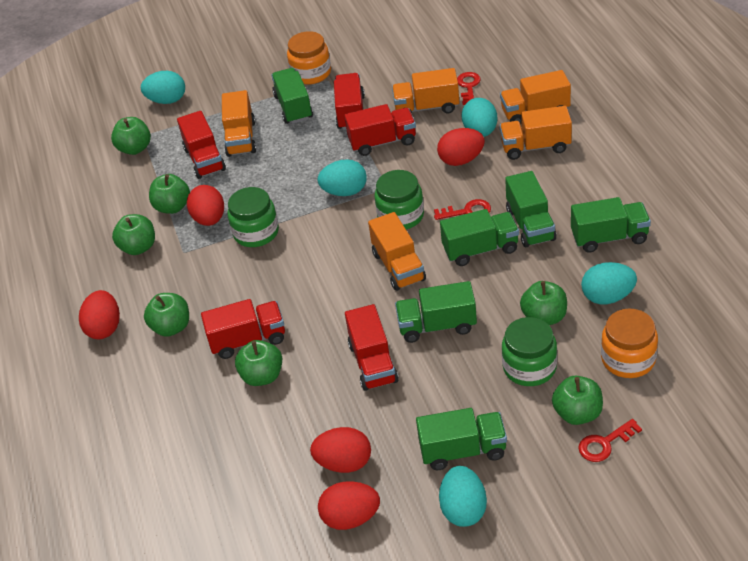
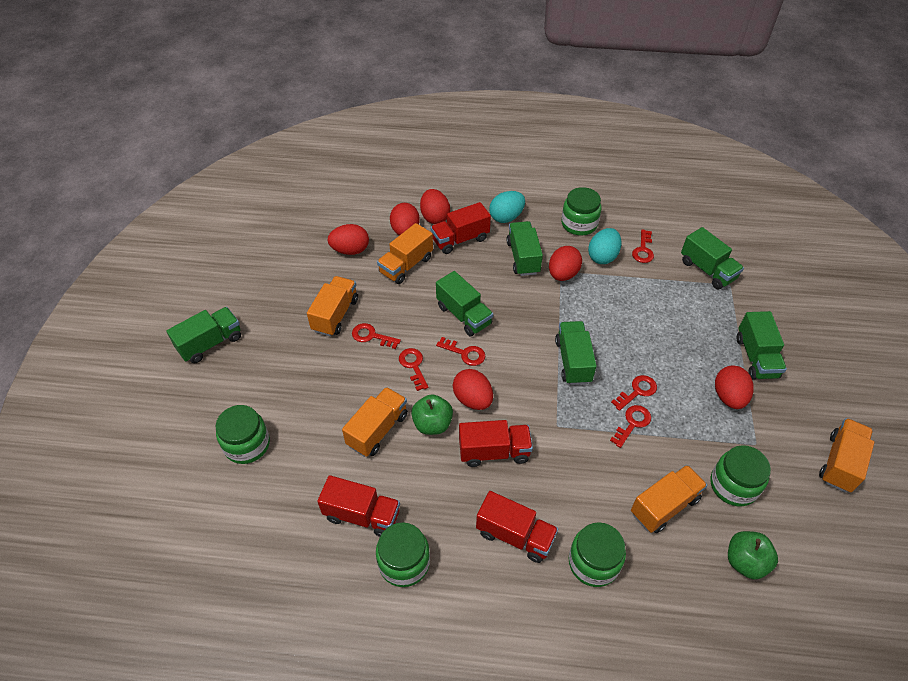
green apple: [111,117,151,155] [112,214,155,255] [144,293,189,337] [149,174,190,214] [235,340,282,386] [520,281,567,325] [552,376,603,425] = 7 -> [411,394,453,435] [728,531,778,579] = 2
green jar: [227,187,279,247] [374,170,424,230] [502,317,557,386] = 3 -> [215,405,270,464] [376,522,430,587] [561,187,602,236] [569,522,626,587] [711,445,771,506] = 5
orange jar: [287,31,331,84] [601,309,658,378] = 2 -> none = 0
red egg: [79,290,120,339] [187,185,224,226] [310,427,371,473] [318,481,380,530] [437,128,485,166] = 5 -> [328,224,369,255] [390,203,420,236] [420,189,450,224] [453,369,493,410] [549,246,582,281] [715,366,753,409] = 6
red key: [434,199,491,220] [457,72,481,105] [578,419,642,462] = 3 -> [352,323,401,349] [399,348,429,391] [436,337,485,366] [610,405,651,448] [611,375,657,411] [632,230,654,263] = 6
red truck: [177,111,226,179] [201,299,285,359] [334,73,365,130] [344,104,416,156] [345,304,399,391] = 5 -> [317,475,400,537] [431,202,491,254] [459,420,533,467] [476,491,558,563] = 4
turquoise egg: [141,71,185,104] [317,159,367,196] [439,466,487,527] [461,98,497,137] [581,262,637,304] = 5 -> [489,191,525,223] [588,228,622,264] = 2

